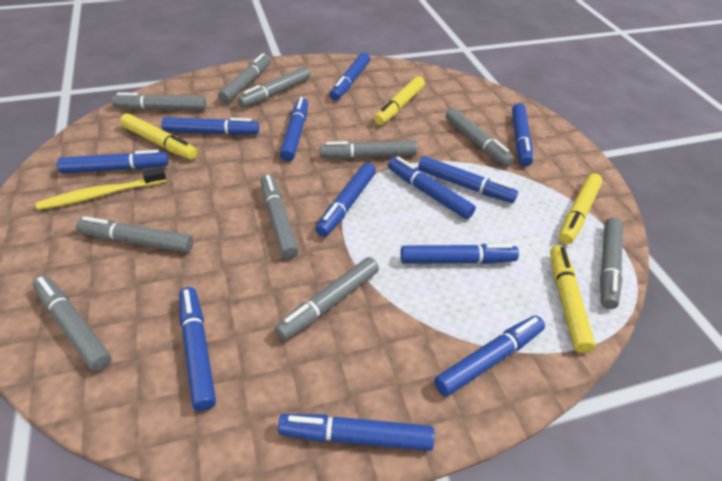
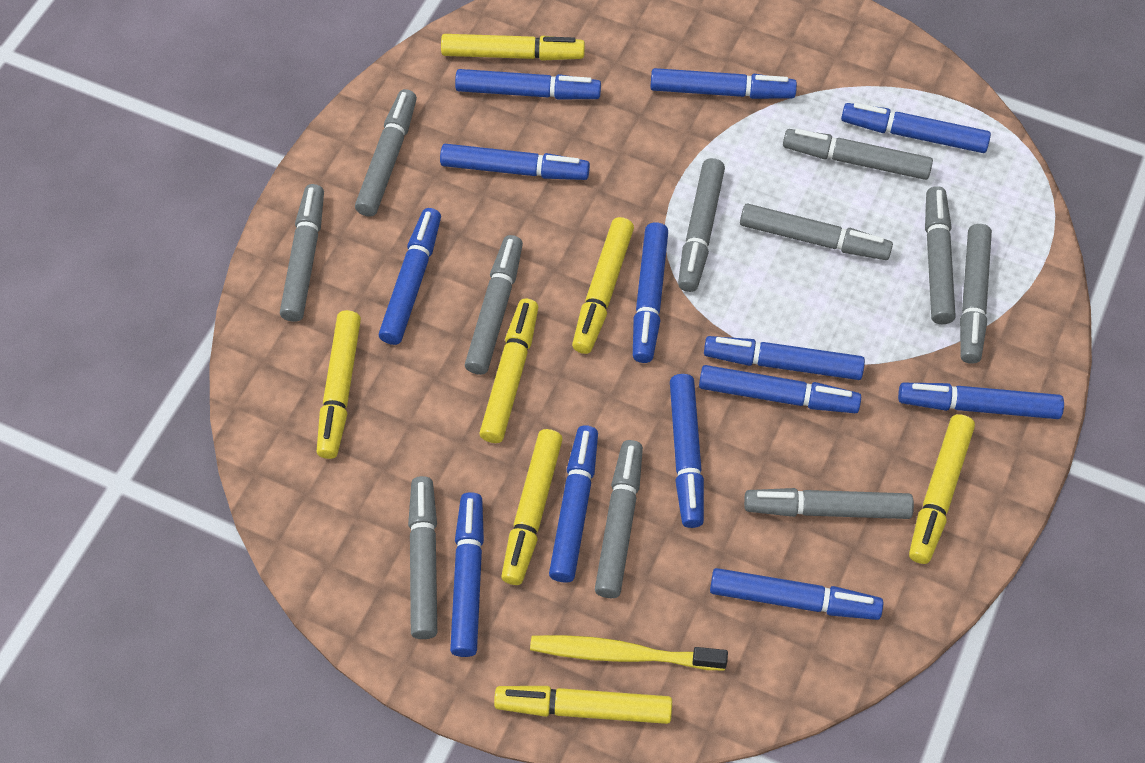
blue marker: [57,150,169,174] [162,117,259,135] [179,287,216,411] [278,414,435,451] [280,97,308,161] [316,163,376,237] [330,53,370,101] [388,157,476,219] [400,244,519,264] [418,156,518,203] [434,316,545,397] [512,103,533,166] = 12 -> [379,208,441,345] [440,144,590,180] [450,492,484,657] [455,69,601,99] [549,425,598,583] [633,222,668,363] [650,68,797,99] [670,374,704,528] [699,365,861,413] [704,336,865,380] [710,568,883,620] [841,103,991,153] [898,383,1064,419] = 13
grey marker: [33,275,111,371] [76,216,193,253] [112,92,206,110] [218,53,271,103] [237,67,310,108] [261,175,299,259] [275,257,379,341] [319,141,417,159] [446,108,514,167] [600,217,623,309] = 10 -> [280,184,324,322] [355,89,417,217] [408,476,437,639] [465,235,523,375] [595,440,643,598] [678,158,725,292] [740,204,893,260] [744,488,914,519] [783,129,933,180] [925,186,956,324] [960,224,992,364] = 11
yellow marker: [120,113,198,160] [374,76,425,125] [550,245,596,353] [559,173,603,244] = 4 -> [317,310,361,459] [441,34,585,61] [479,298,538,443] [494,686,672,724] [501,429,563,585] [572,217,634,354] [909,414,975,564] = 7

